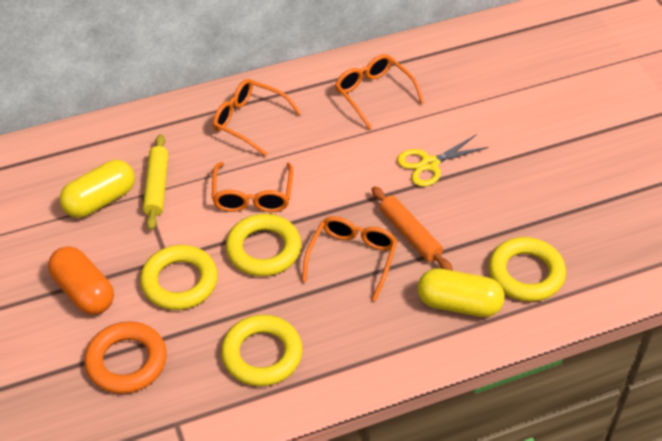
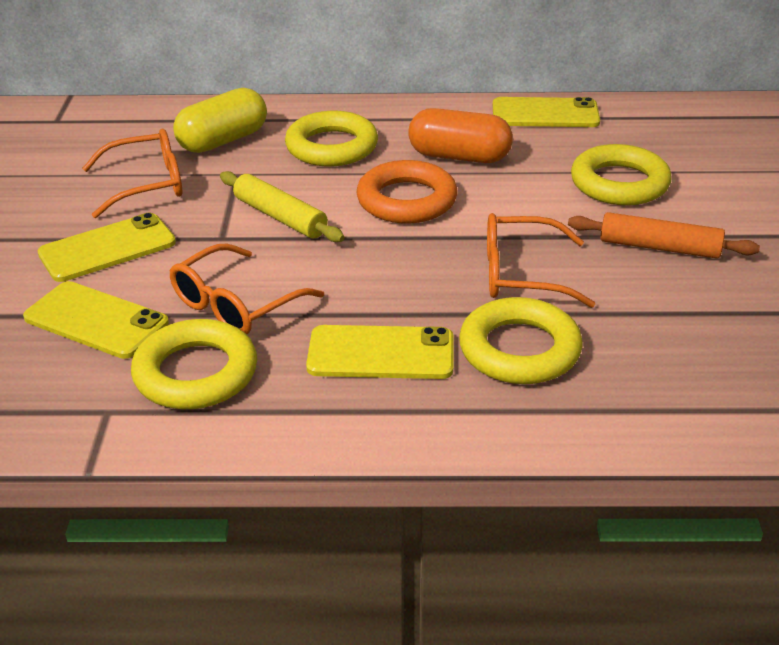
orange glasses: [212,162,293,212] [213,79,301,156] [302,216,398,302] [335,54,424,130] = 4 -> [82,129,182,218] [170,244,324,334] [487,213,595,308] = 3
yellow capsule: [60,160,135,218] [418,268,505,317] = 2 -> [173,88,267,153] = 1
yellow phone: none = 0 -> [23,281,169,359] [38,213,176,282] [306,325,453,379] [493,97,600,127] = 4
yellow scissors: [397,134,489,187] = 1 -> none = 0

